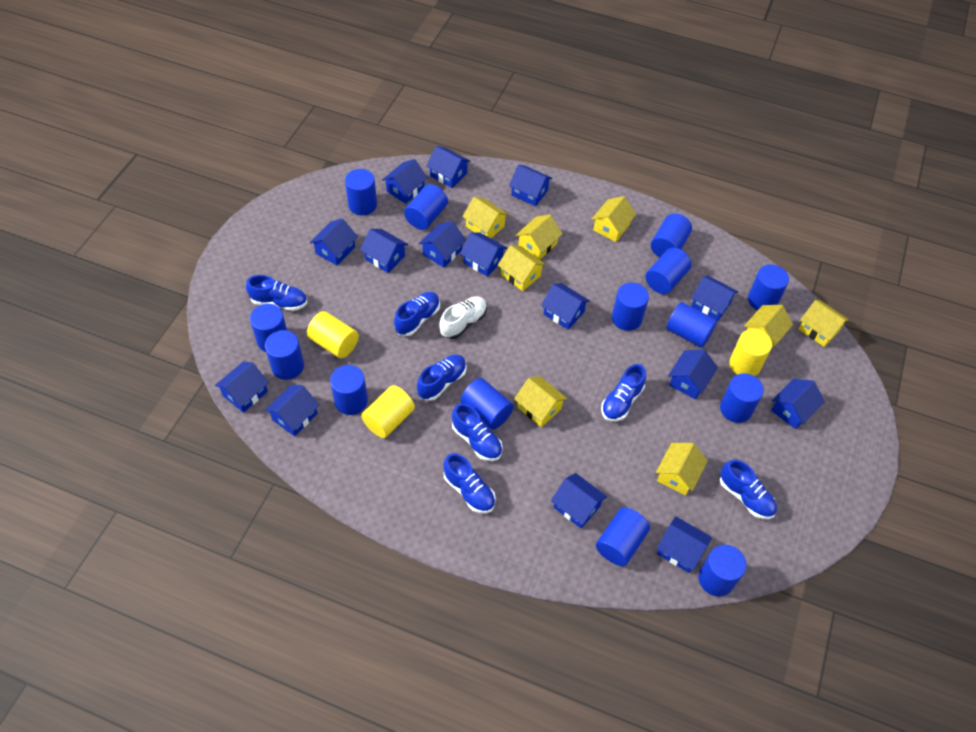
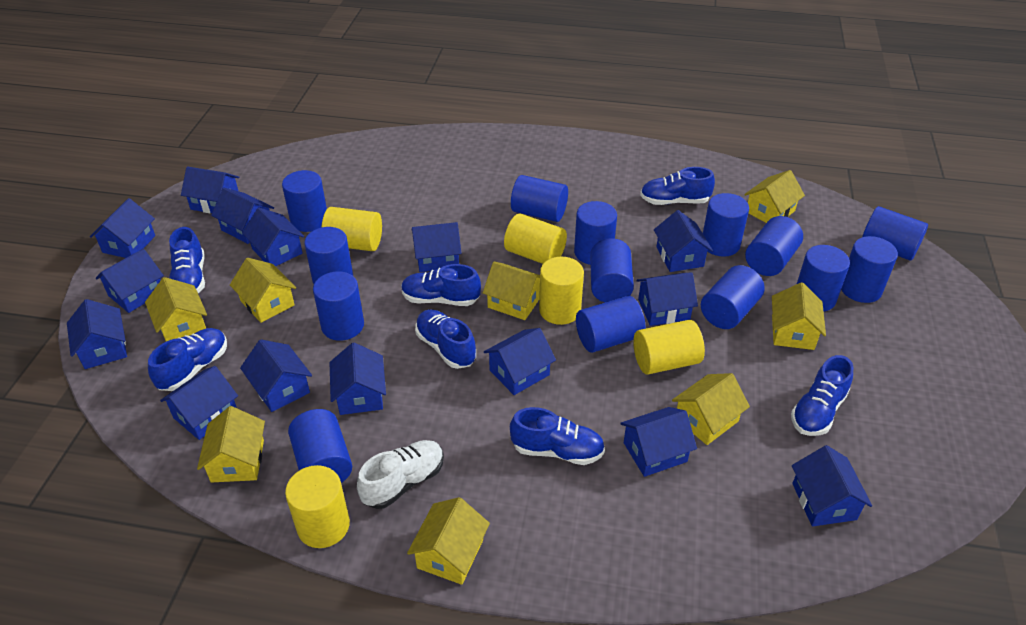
yellow cylinder: [307,311,359,358] [361,385,415,438] [730,329,772,376] = 3 -> [285,465,350,548] [321,207,382,251] [504,213,567,264] [539,257,584,325] [633,320,705,375] = 5

